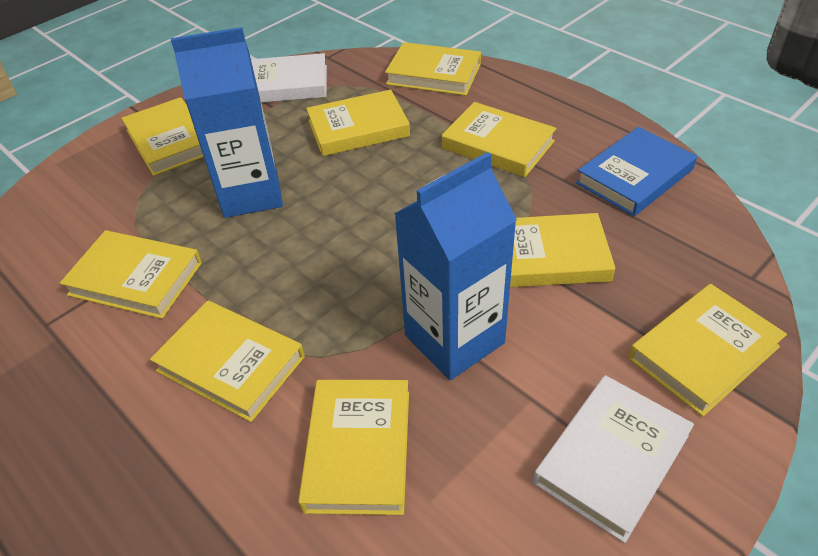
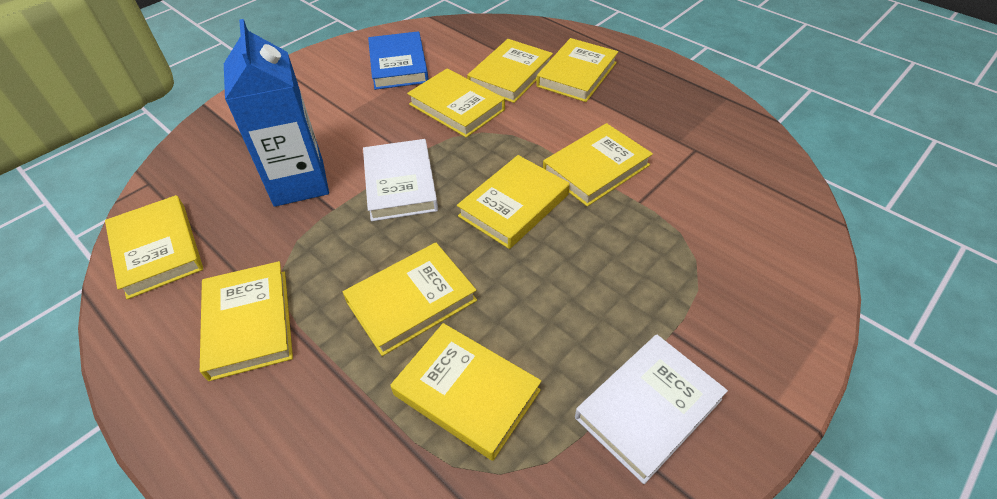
blue carton: [171,27,283,218] [394,152,517,380] = 2 -> [224,19,329,207] = 1

